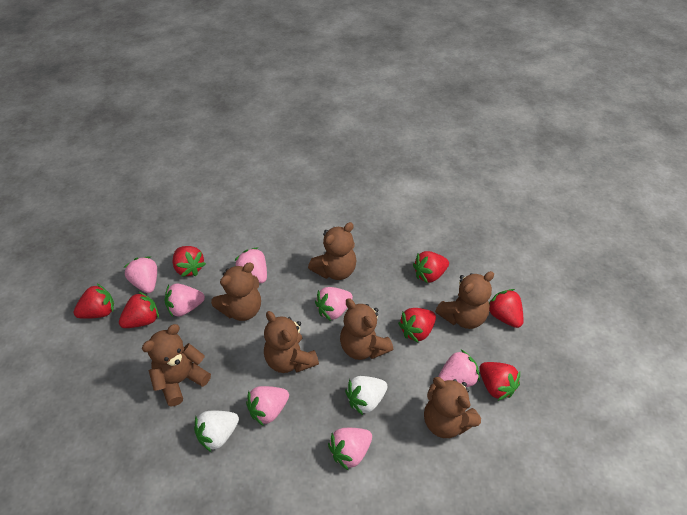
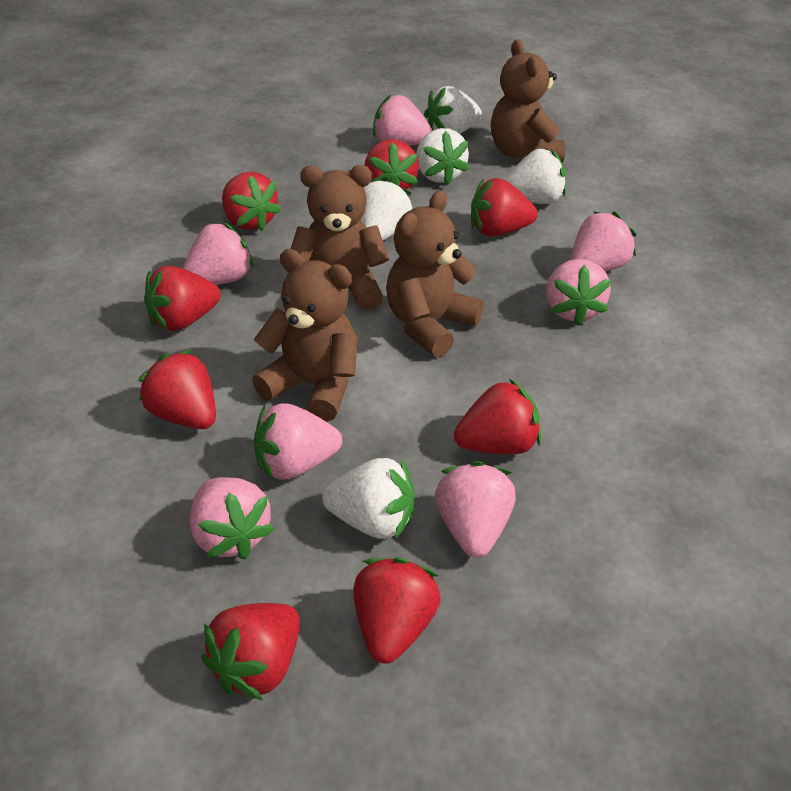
brown teddy bear: [142,324,211,407] [211,262,261,321] [264,311,319,373] [308,222,356,280] [340,298,393,360] [424,377,481,438] [435,271,494,329] = 7 -> [252,249,358,422] [291,165,389,310] [386,191,484,357] [491,40,565,162] = 4
red strawberry: [73,284,114,319] [119,291,159,328] [173,246,206,277] [398,308,436,343] [413,251,449,283] [479,362,520,401] [489,289,523,328] = 7 -> [139,350,216,429] [144,265,221,331] [201,603,300,700] [222,172,281,231] [353,557,441,664] [364,139,419,190] [454,379,541,454] [471,178,537,237] = 8
white strawberry: [194,411,239,452] [345,376,387,415] = 2 -> [322,458,415,539] [360,177,412,240] [417,128,469,186] [424,86,482,134] [505,149,567,204] = 5

